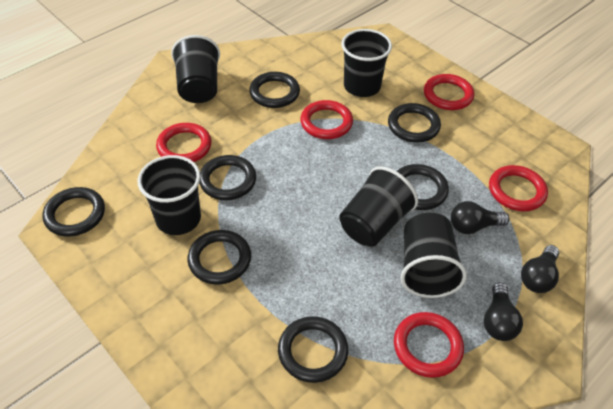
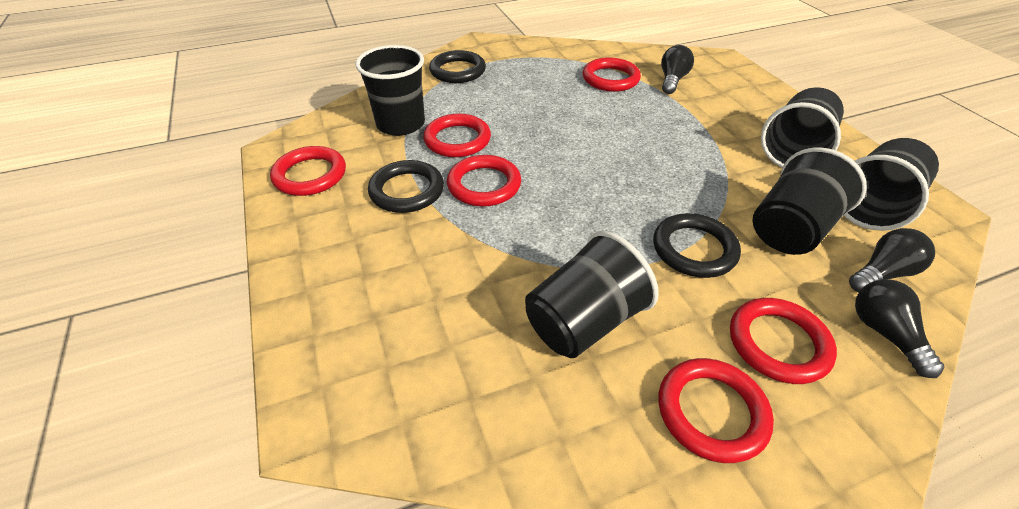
black ring: [42,187,105,236] [187,230,251,285] [199,155,256,200] [249,72,300,108] [278,316,348,383] [388,103,441,143] [397,164,449,210] = 7 -> [368,160,444,213] [429,50,486,83] [653,213,741,278] = 3
red ring: [156,123,212,162] [301,100,353,139] [394,312,464,378] [424,74,474,110] [489,165,548,211] = 5 -> [270,146,346,196] [423,114,491,157] [447,155,521,207] [583,57,641,92] [658,358,774,463] [730,298,837,384] = 6

